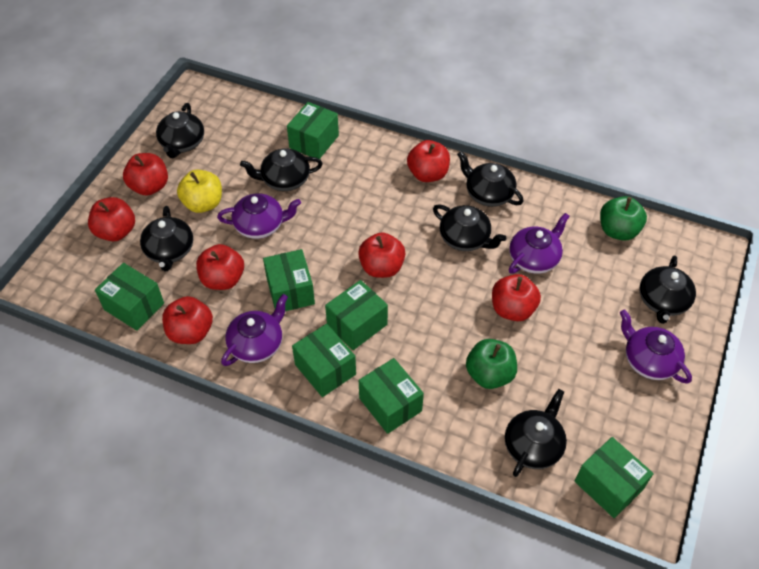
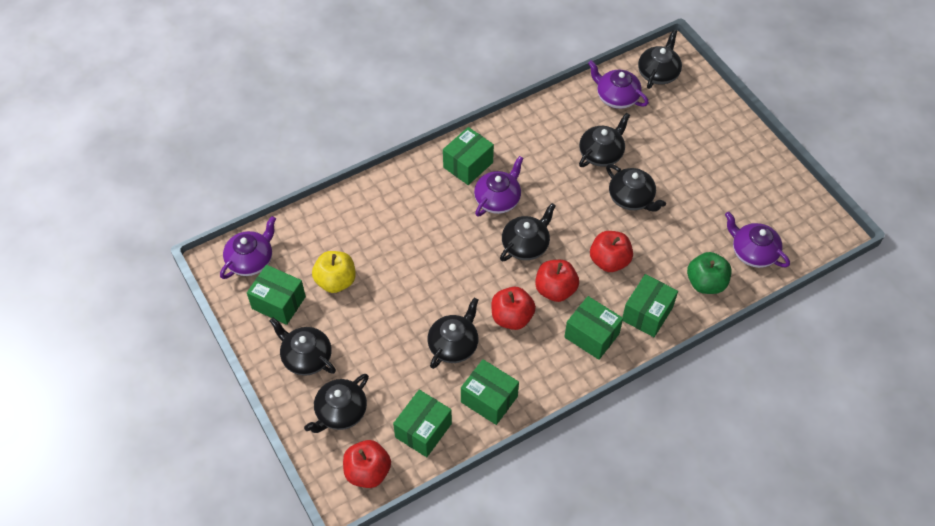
green apple: [466,339,517,389] [600,196,647,241] = 2 -> [687,252,732,294] = 1
green box: [95,263,164,331] [263,249,315,311] [287,102,339,159] [292,324,356,397] [325,280,388,350] [359,358,424,434] [574,437,654,518] = 7 -> [247,265,306,325] [393,390,452,457] [443,127,494,185] [461,359,519,425] [565,296,623,360] [623,274,678,337] = 6
red apple: [88,197,135,241] [123,153,168,196] [162,296,213,344] [196,244,244,290] [358,232,405,278] [407,140,450,182] [492,274,541,321] = 7 -> [343,440,391,488] [491,287,536,330] [535,260,579,302] [590,231,633,272] = 4

